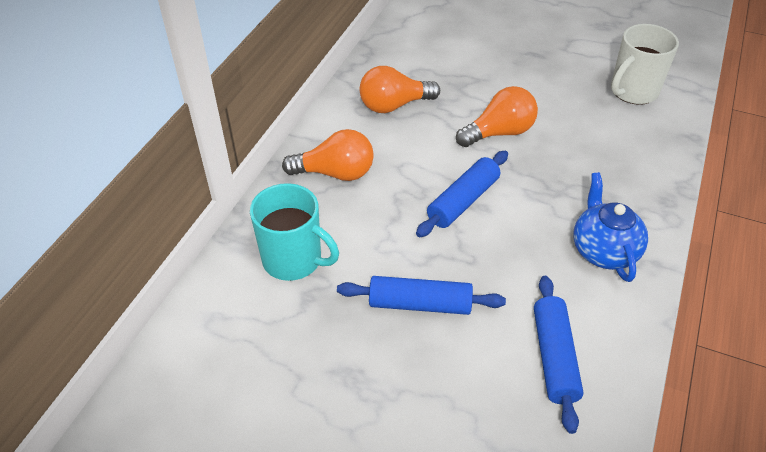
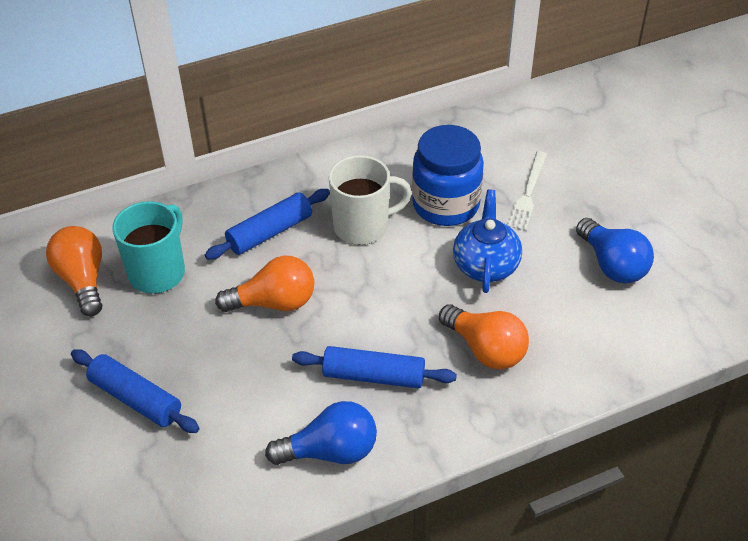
blue jar: none = 0 -> [412,125,484,226] = 1
blue light bulb: none = 0 -> [265,401,377,465] [576,218,654,283] = 2
white fork: none = 0 -> [508,151,547,231] = 1

